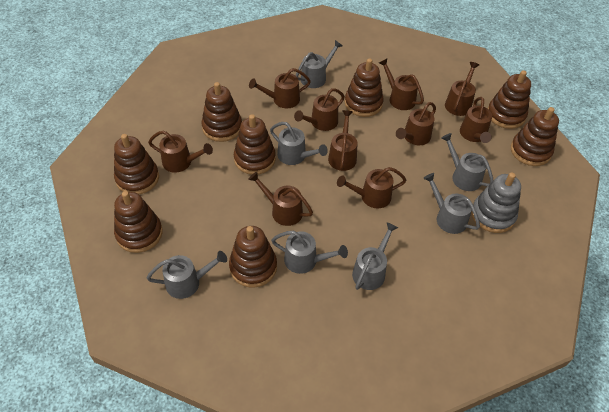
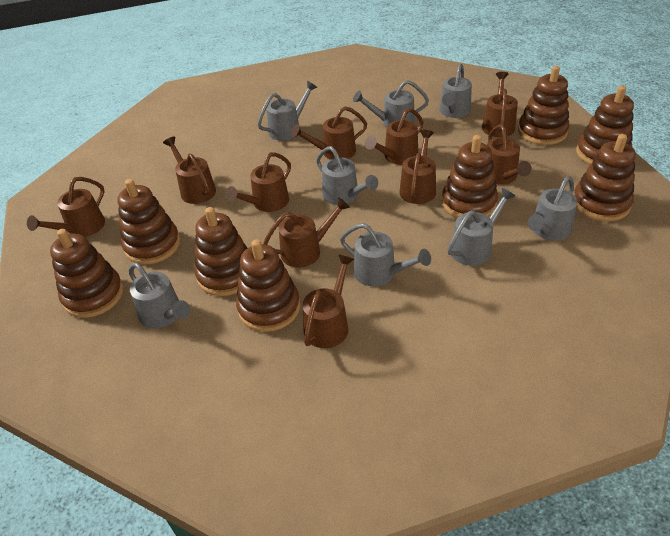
grey stacking toy: [471,173,521,233] = 1 -> none = 0
grey watering can: [147,251,227,299] [270,122,328,165] [271,231,348,274] [295,40,343,88] [352,222,398,290] [423,173,480,234] [441,133,493,191] = 7 -> [129,262,190,329] [257,81,317,141] [316,146,378,205] [340,223,431,287] [353,80,429,129] [439,64,472,118] [447,188,515,266] [527,176,578,241] = 8

